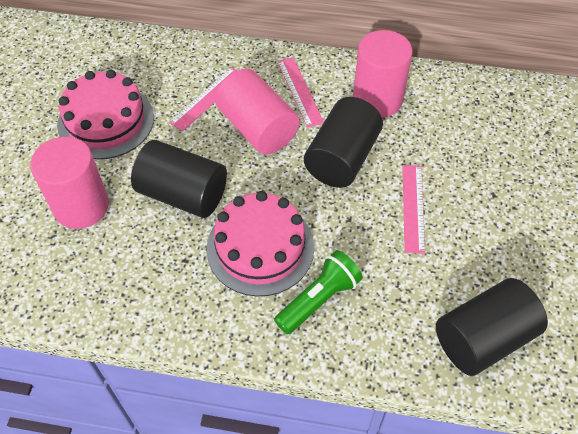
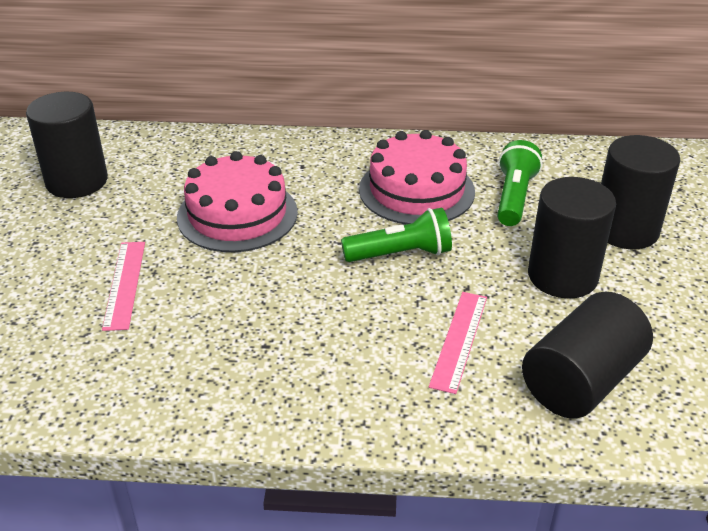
black cylinder: [131,140,227,218] [304,97,383,188] [436,278,548,376] = 3 -> [26,92,108,198] [522,291,653,419] [528,177,616,299] [601,135,680,249] = 4
green flashlight: [274,250,363,335] = 1 -> [341,208,452,262] [497,140,542,226] = 2
pink cylinder: [30,137,109,229] [215,69,300,155] [353,30,412,118] = 3 -> none = 0
pink ruler: [169,67,238,131] [277,57,324,128] [402,165,425,254] = 3 -> [102,242,145,331] [429,292,487,394] = 2

